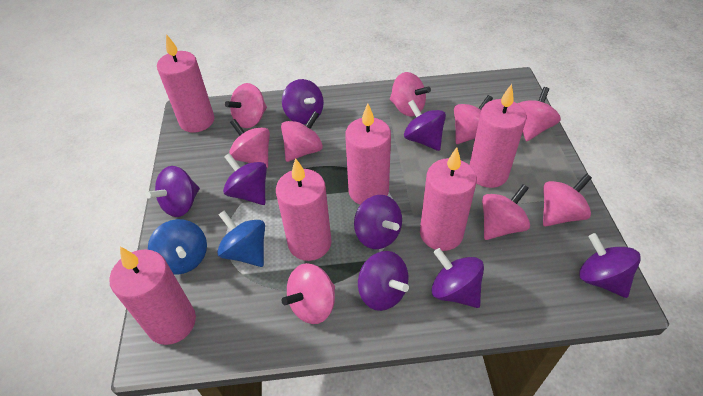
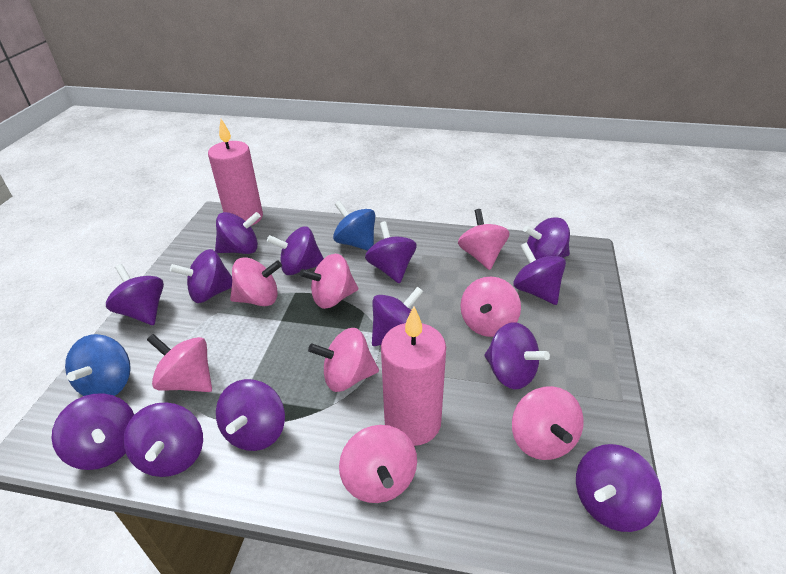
pink candle: [109,247,196,345] [157,34,214,133] [276,158,332,261] [345,104,391,205] [420,147,477,251] [469,84,527,188] = 6 -> [208,119,263,226] [381,306,446,446] = 2
pink spinning top: [225,83,267,128] [229,119,270,168] [281,111,323,162] [282,263,335,324] [390,72,431,116] [454,95,493,144] [482,184,530,240] [518,87,561,142] [543,174,592,226] = 9 -> [147,334,212,392] [230,257,282,306] [299,254,358,309] [308,328,379,392] [339,425,417,503] [458,209,509,270] [460,277,521,337] [512,386,583,460] = 8
purple spinning top: [146,166,200,217] [223,153,267,205] [282,79,324,124] [354,195,402,249] [358,251,409,311] [404,100,446,151] [432,248,484,308] [579,233,641,298] = 8 -> [51,393,134,470] [106,264,164,325] [123,402,203,477] [170,249,232,303] [215,212,261,254] [216,379,285,451] [267,226,324,275] [365,221,417,284] [372,287,424,346] [484,322,550,389] [513,242,566,305] [523,217,570,260] [576,444,662,532] = 13

